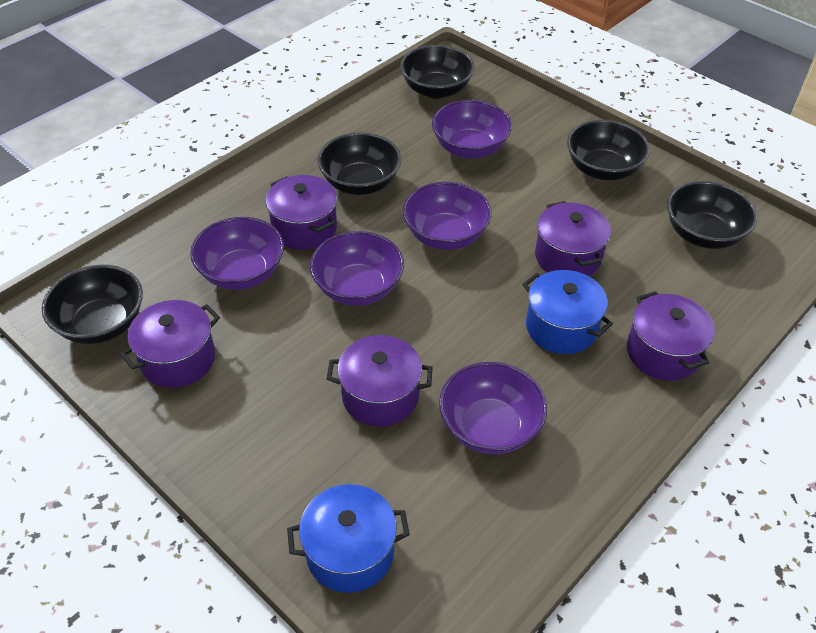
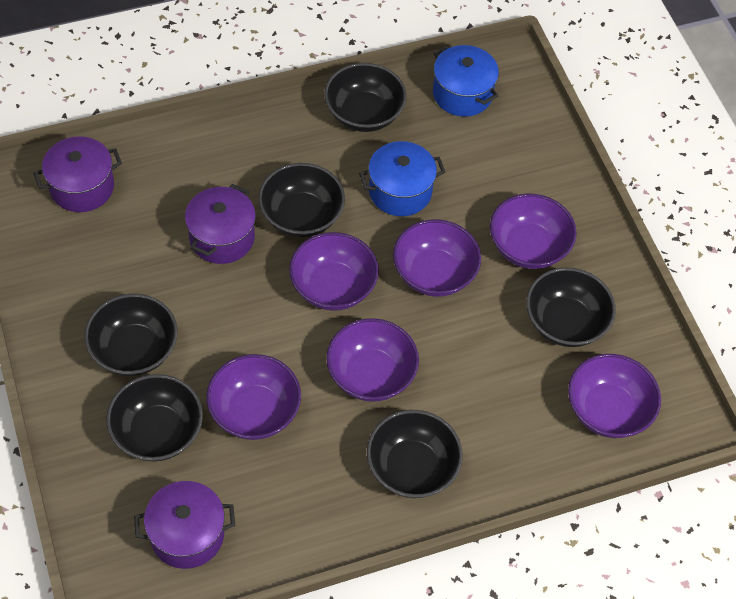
black bowl: [42,265,143,344] [318,132,401,195] [400,45,475,99] [567,120,650,181] [667,181,757,249] = 5 -> [84,294,178,376] [106,374,203,461] [258,163,345,237] [324,63,407,132] [367,410,463,498] [526,267,616,347] = 6
purple bowl: [190,217,284,290] [310,231,404,306] [403,182,491,250] [432,100,512,159] [439,362,547,454] = 5 -> [206,354,301,440] [289,232,379,311] [326,318,419,402] [393,219,481,297] [490,194,577,269] [568,354,661,438] = 6
purple pot: [120,300,220,388] [265,175,337,249] [327,335,433,427] [535,201,611,276] [627,291,715,381] = 5 -> [33,136,122,212] [134,481,235,569] [185,184,256,264] = 3

